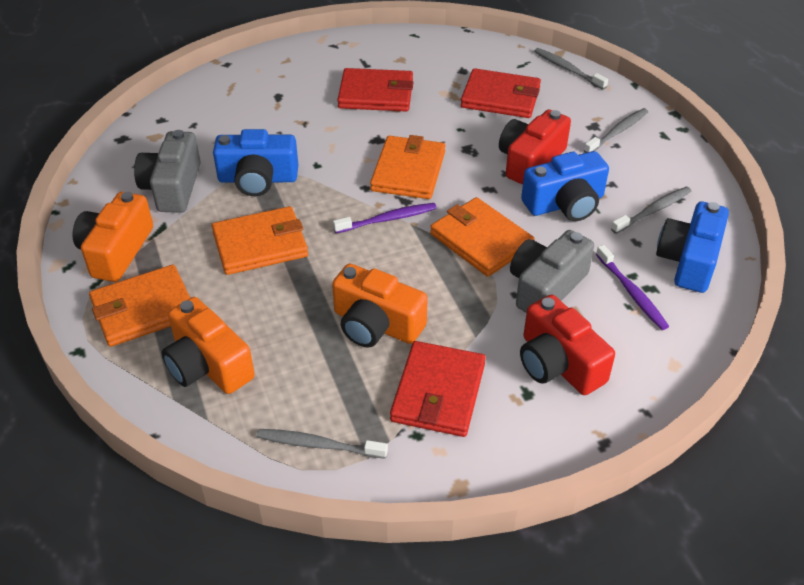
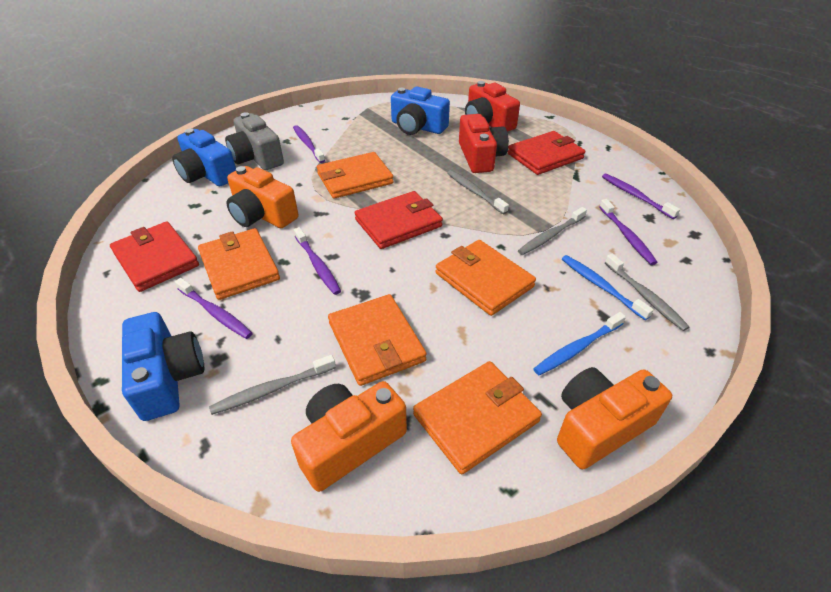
blue toothbrush: none = 0 -> [533,312,626,375] [562,255,654,320] = 2
grey camera: [134,130,201,213] [510,230,594,313] = 2 -> [225,112,284,170] = 1
orange wallet: [89,265,190,347] [212,206,308,275] [370,135,445,199] [430,197,535,277] = 4 -> [198,228,280,300] [317,152,394,199] [328,294,427,386] [413,361,542,474] [435,240,536,316] = 5
purple toothbrush: [333,203,437,233] [596,245,669,330] = 2 -> [175,278,253,339] [293,125,325,163] [294,227,341,295] [599,199,657,265] [602,174,680,219] = 5

